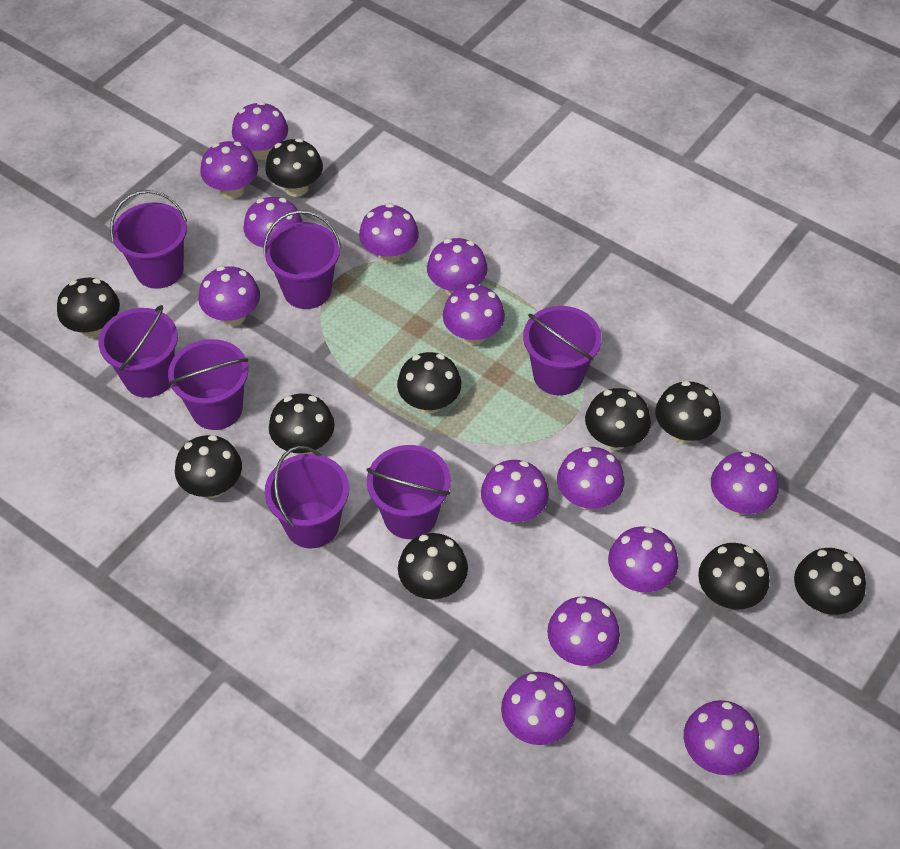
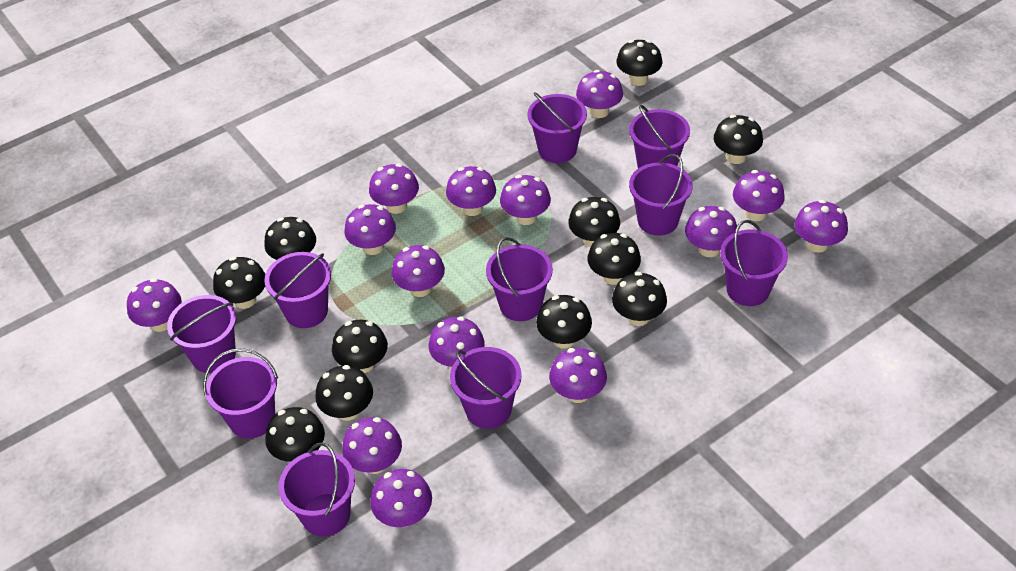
black mushroom: [57,278,120,338] [175,435,242,498] [265,138,323,197] [269,394,335,455] [397,352,462,414] [398,533,468,599] [585,388,651,450] [655,381,721,443] [698,543,769,609] [794,548,866,615] = 10 -> [213,257,265,309] [264,217,316,260] [265,407,325,462] [315,365,373,421] [332,320,388,373] [536,295,592,349] [568,197,620,247] [588,233,641,285] [612,272,667,326] [616,40,662,86] [714,115,763,164] = 11
purple bucket: [98,305,178,398] [110,190,187,289] [168,339,248,430] [263,210,341,309] [265,446,349,548] [366,445,451,539] [523,306,602,396] = 7 -> [167,295,236,373] [203,348,278,439] [264,252,331,328] [278,443,355,537] [450,347,522,429] [486,237,553,321] [527,92,587,163] [629,105,690,168] [629,154,693,236] [720,220,788,306] = 10

